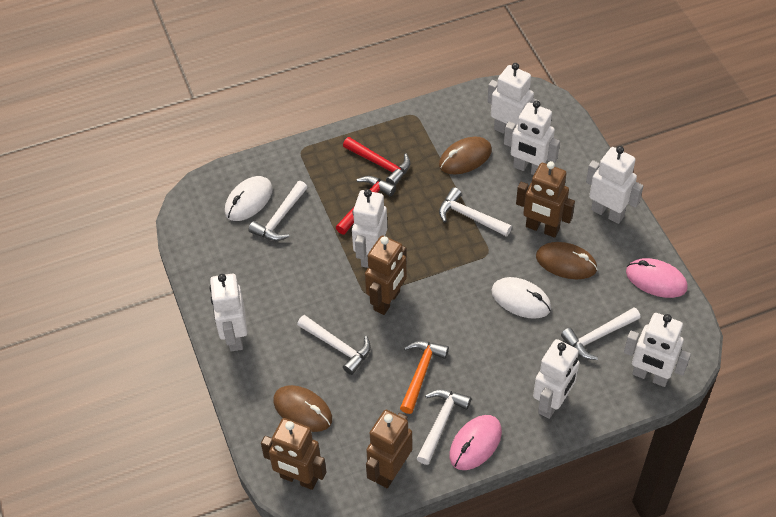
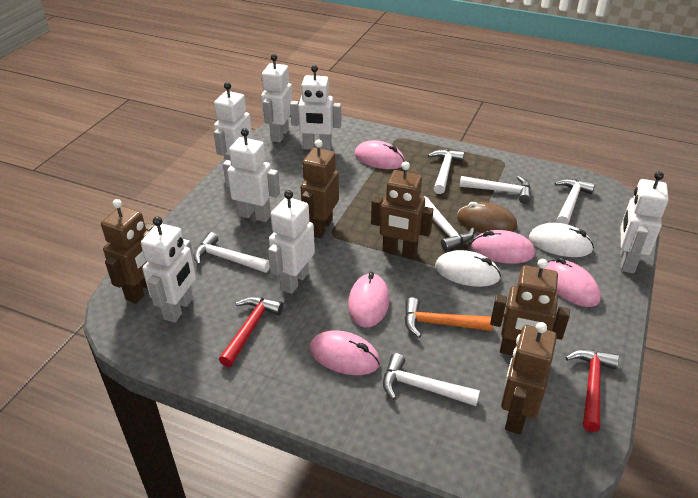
brown mouse: [273,385,332,432] [439,137,492,175] [536,242,597,279] = 3 -> [457,202,517,233] = 1
brown robot: [261,418,326,490] [365,235,407,315] [366,410,412,488] [516,161,575,238] = 4 -> [101,199,155,304] [301,139,339,238] [371,162,433,258] [490,259,570,356] [501,322,557,434] = 5
pink mouse: [449,415,502,470] [626,258,688,298] = 2 -> [310,330,380,375] [348,272,389,327] [354,140,405,169] [471,230,535,264] [545,258,601,307] = 5
white hammer: [248,181,308,241] [297,315,371,375] [416,389,471,465] [439,187,512,237] [561,307,641,360] = 5 -> [194,232,270,273] [383,353,480,406] [424,196,474,251] [428,149,465,194] [459,176,531,204] [554,178,595,225] = 6

